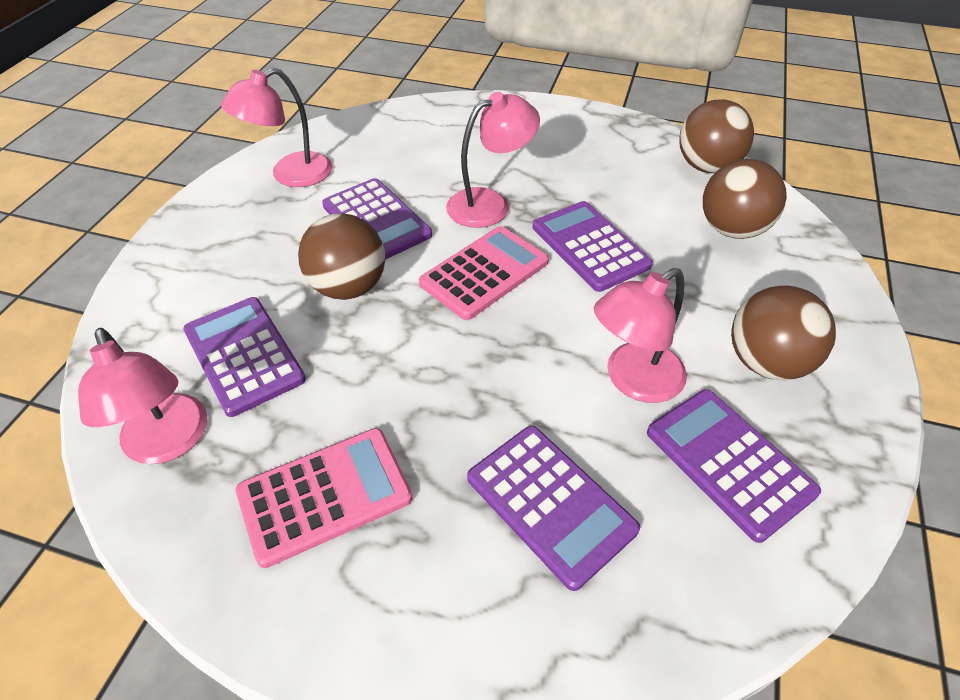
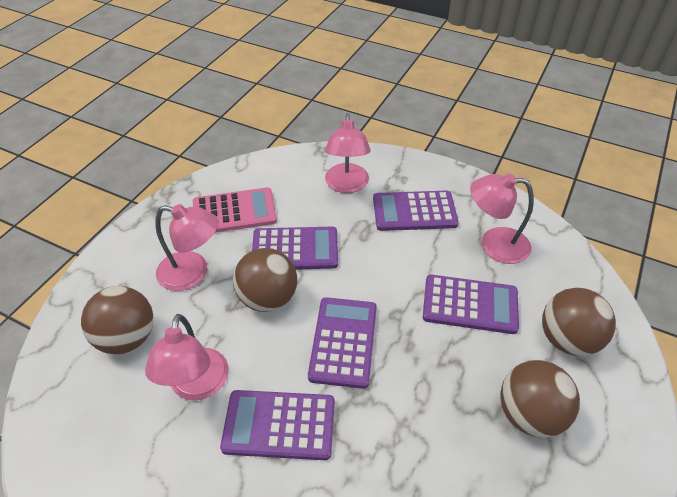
pink calculator: [236,428,413,568] [419,226,549,320] = 2 -> [193,187,277,233] = 1

